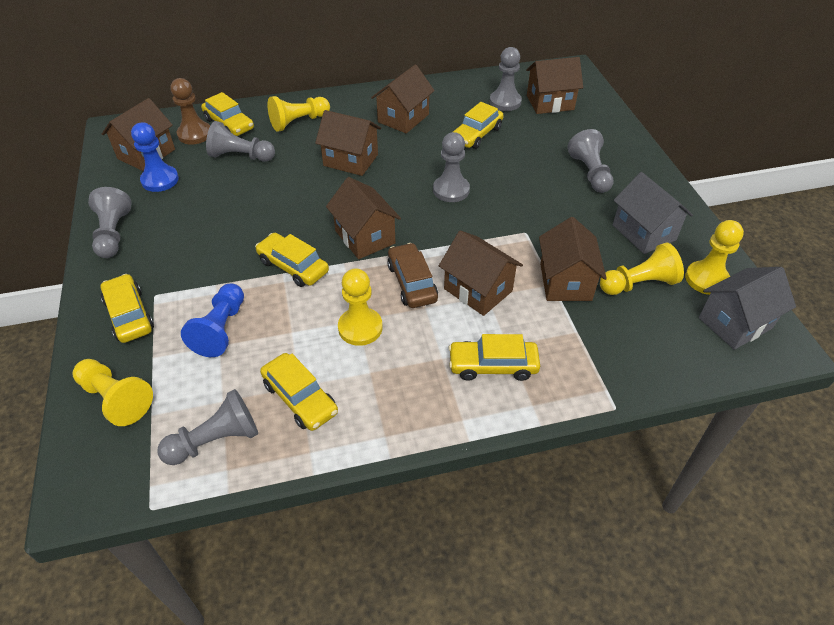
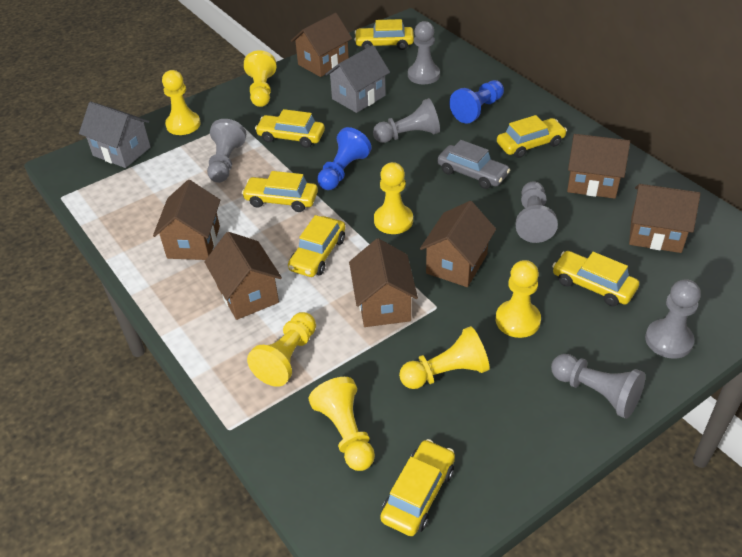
brown car: [387,243,438,308] = 1 -> none = 0
brown pawn: [170,78,210,145] = 1 -> none = 0
grey car: none = 0 -> [437,140,510,189] = 1
yellow car: [101,274,154,343] [201,92,254,136] [255,233,329,287] [260,353,338,431] [448,334,540,381] [453,102,504,149] = 6 -> [242,171,318,212] [255,109,325,148] [288,215,346,277] [354,19,414,50] [380,439,455,536] [497,115,567,158] [552,251,639,306] = 7
yellow pawn: [73,359,153,426] [267,96,330,132] [338,268,383,346] [600,242,684,295] [685,220,744,295] = 5 -> [162,70,200,135] [244,50,276,107] [247,312,316,387] [309,377,375,471] [374,162,413,234] [399,326,490,389] [496,260,541,338] = 7

